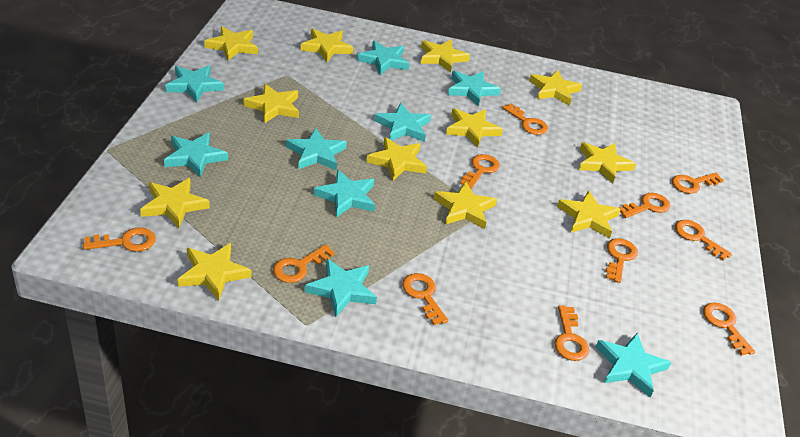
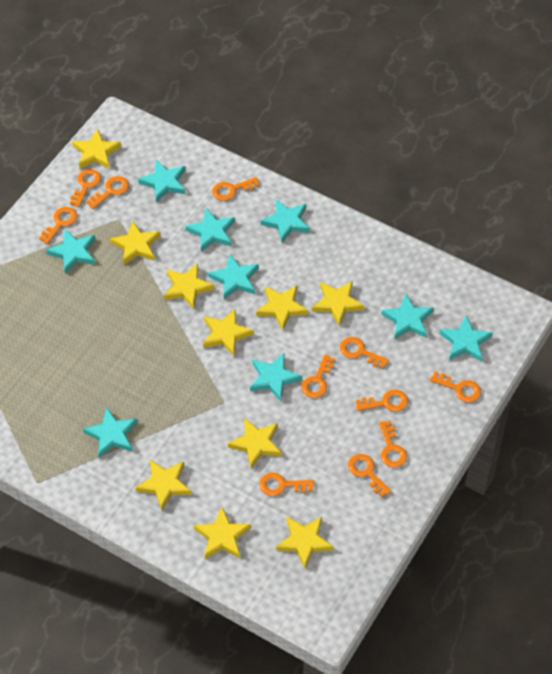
yellow star: [140,178,210,228] [177,243,251,301] [204,26,258,61] [243,84,299,124] [301,29,353,62] [366,137,427,181] [420,39,470,73] [433,181,497,229] [446,108,503,148] [529,70,582,106] [557,190,621,238] [579,142,636,183] = 12 -> [72,129,121,169] [110,222,161,265] [136,460,192,510] [164,264,215,309] [194,507,251,559] [203,310,254,356] [228,419,282,469] [256,286,308,330] [276,517,334,569] [312,281,365,326] = 10

